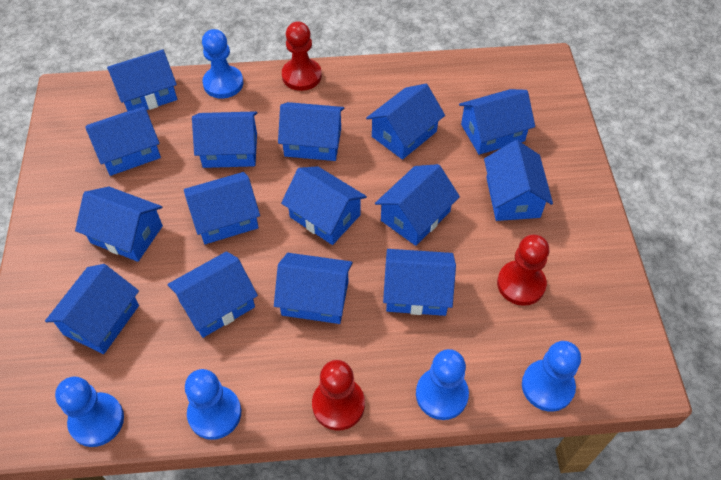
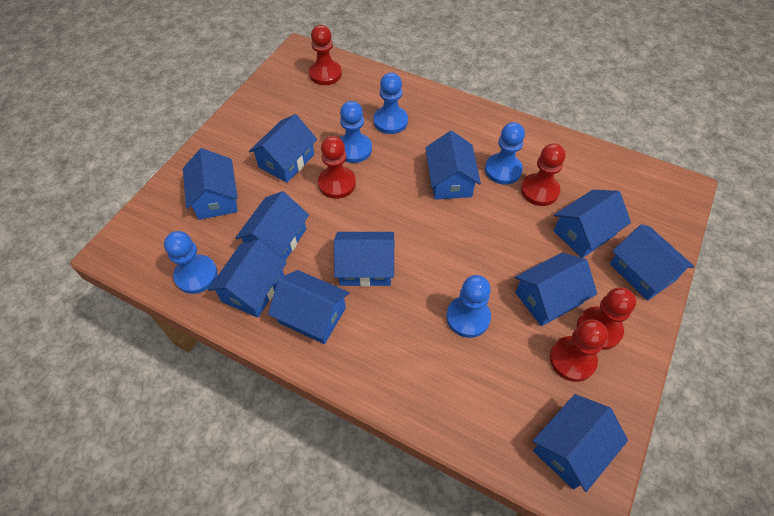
blue house: [45,264,139,354] [75,186,163,262] [85,106,161,176] [107,49,177,111] [167,251,258,338] [184,172,260,244] [192,111,257,168] [274,253,353,324] [278,102,344,161] [281,166,367,245] [366,84,445,160] [375,164,460,246] [383,249,456,316] [459,89,535,155] [484,140,553,221] = 15 -> [183,148,238,220] [208,239,287,318] [235,191,309,261] [249,114,317,183] [268,270,349,344] [334,232,394,287] [425,131,481,200] [515,253,597,326] [533,394,628,492] [554,190,631,258] [610,224,694,301] = 11
red pawn: [282,21,322,91] [312,360,365,431] [497,235,549,306] = 3 -> [309,25,342,85] [318,136,356,199] [521,143,566,206] [550,319,608,382] [577,287,636,350] = 5

